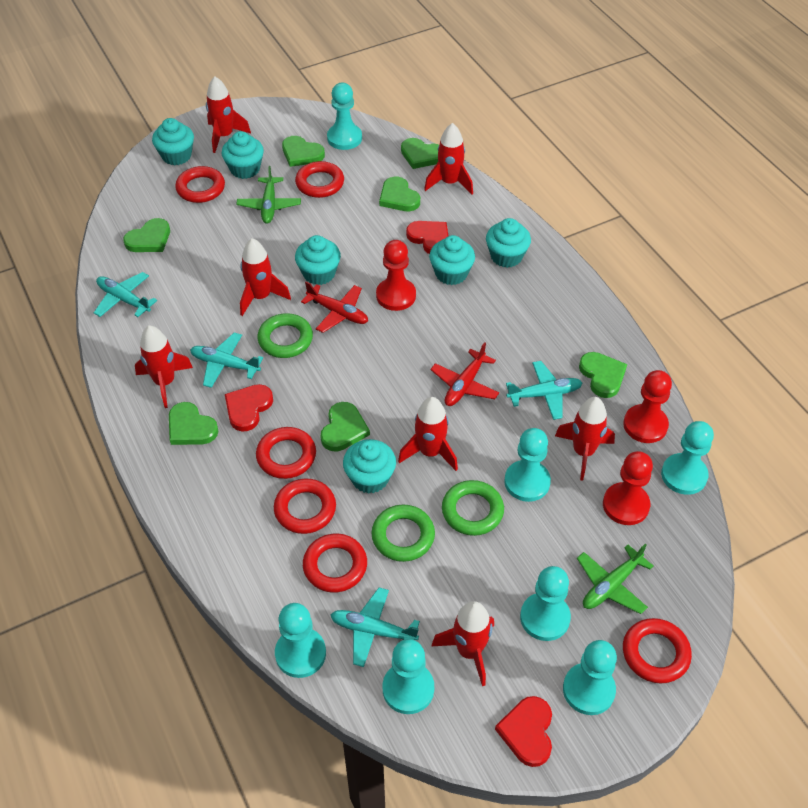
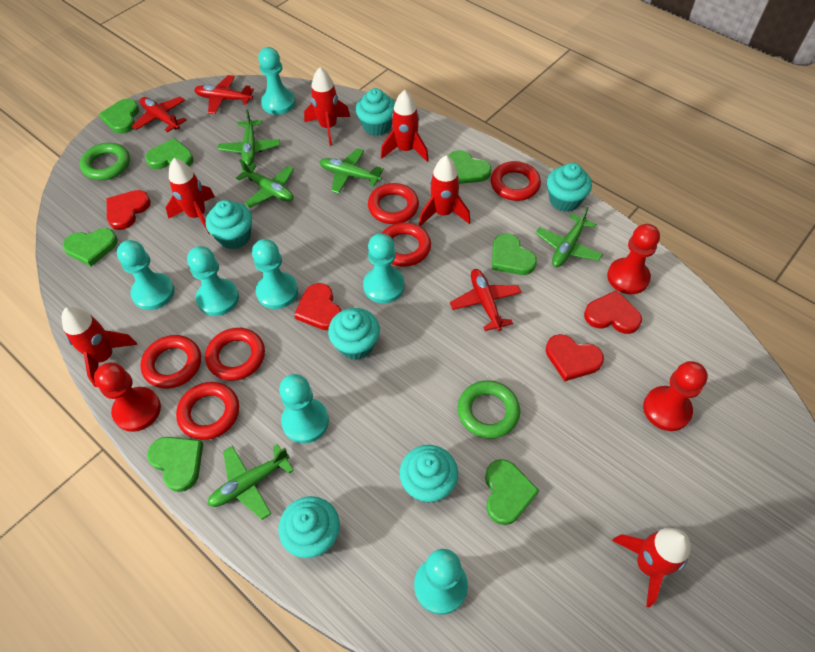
green plane: [236,166,301,224] [577,544,653,614] = 2 -> [207,444,294,520] [218,109,280,166] [236,159,294,208] [320,148,384,194] [536,207,603,267] = 5
green ring: [257,313,313,358] [372,505,435,562] [442,480,504,536] = 3 -> [80,143,130,180] [458,380,520,439] = 2
red heart: [225,384,273,432] [406,221,448,254] [495,696,552,767] = 3 -> [107,190,151,230] [294,283,341,330] [546,334,604,381] [584,290,642,334] = 4
red plane: [301,281,368,333] [431,342,499,406] = 2 -> [132,97,187,132] [194,75,254,114] [450,269,521,331] = 3
red rocket: [135,325,193,408] [206,77,251,153] [240,238,291,316] [398,397,458,471] [424,123,473,194] [432,601,494,686] [555,397,615,481] = 7 -> [62,307,137,387] [166,158,215,234] [304,67,350,146] [381,90,429,162] [419,155,470,226] [612,528,690,608] = 6
turquoise plane: [94,272,157,317] [190,332,263,388] [331,588,420,667] [506,361,582,420] = 4 -> none = 0

